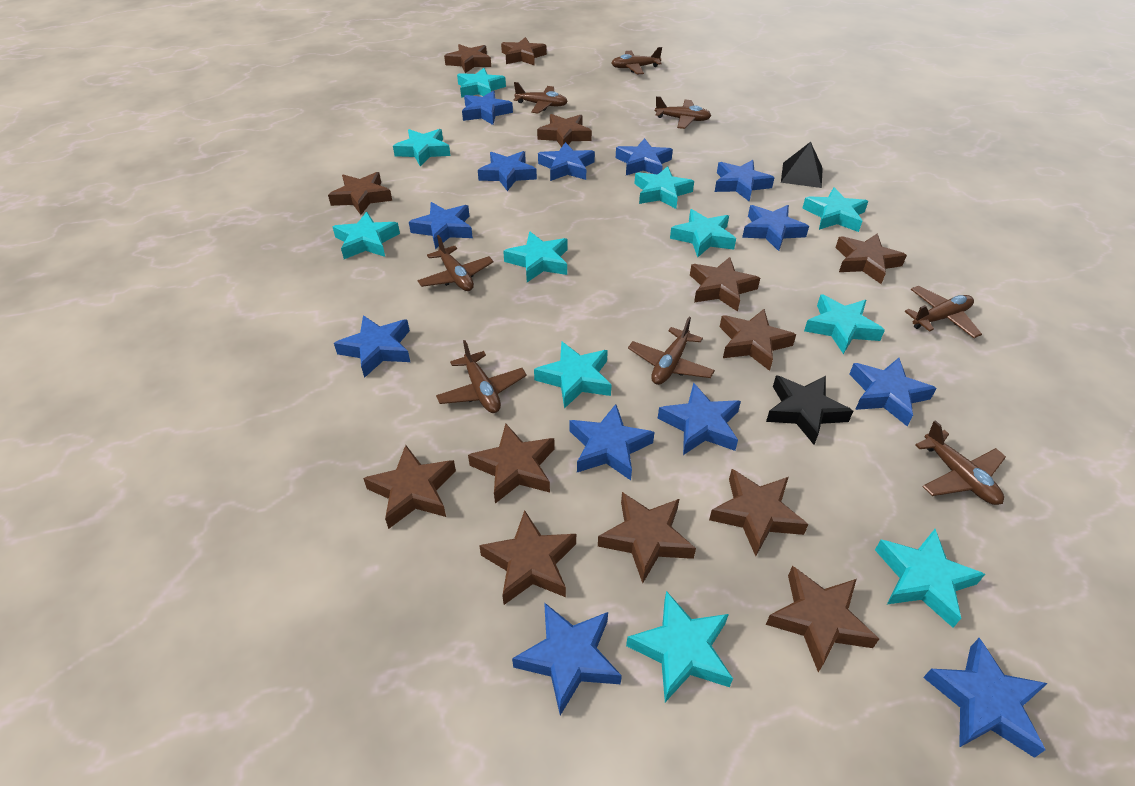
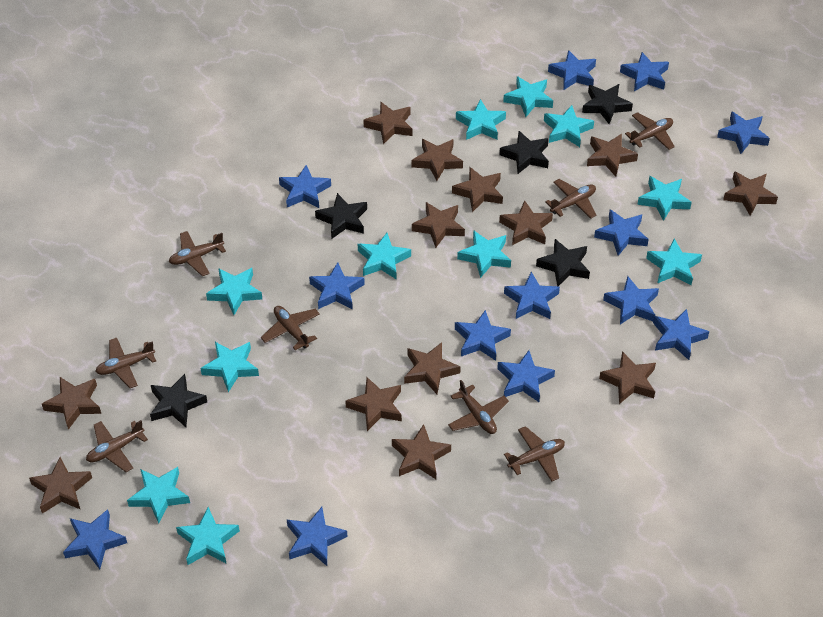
black pyramid: [781,142,823,188] = 1 -> none = 0
black star: [766,375,853,445] = 1 -> [150,374,207,427] [315,193,367,239] [499,131,549,174] [536,239,590,286] [582,84,633,124] = 5

